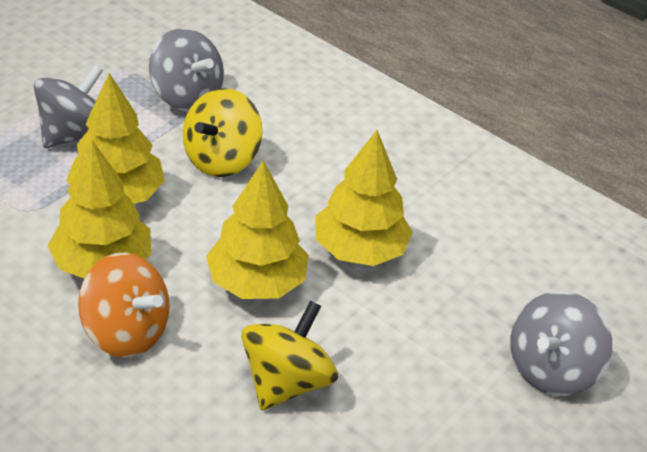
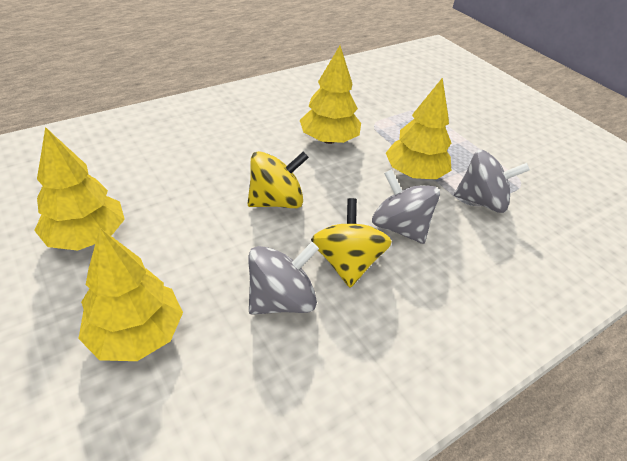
orange spinning top: [78,253,170,358] = 1 -> none = 0

